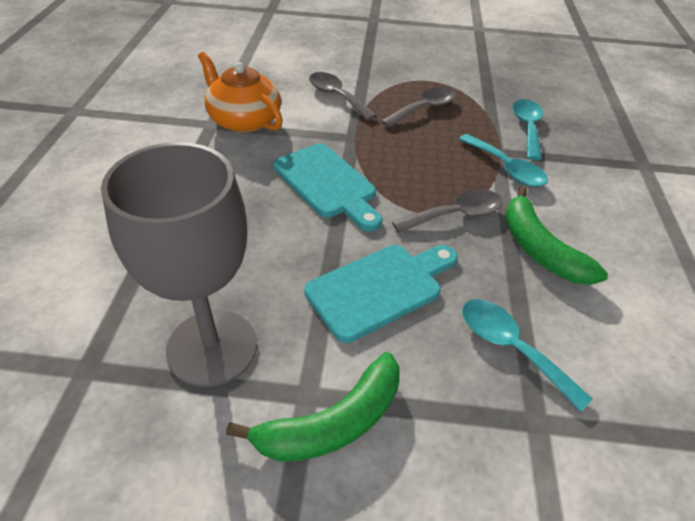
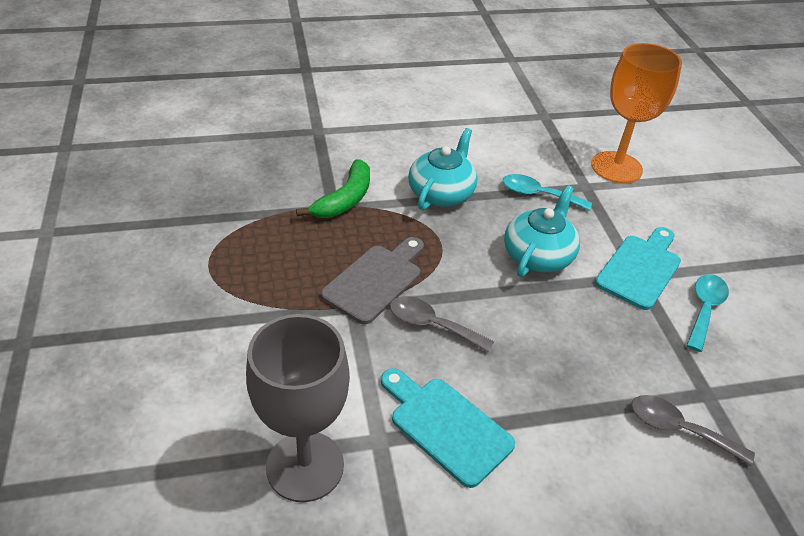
green banana: [226,352,400,462] [505,186,608,285] = 2 -> [296,159,370,218] = 1
grey cutting board: none = 0 -> [321,237,424,324] = 1
grey spoon: [309,72,377,120] [381,87,456,128] [392,189,503,233] = 3 -> [390,296,494,352] [632,395,755,466] = 2
orange goblet: none = 0 -> [591,43,682,183] = 1
orange teapot: [198,52,283,133] = 1 -> none = 0
turquoise spoon: [458,134,548,187] [462,299,593,412] [513,99,543,160] = 3 -> [503,174,592,211] [686,274,729,352] = 2
turquoise teapot: none = 0 -> [408,128,477,210] [504,185,580,277] = 2

